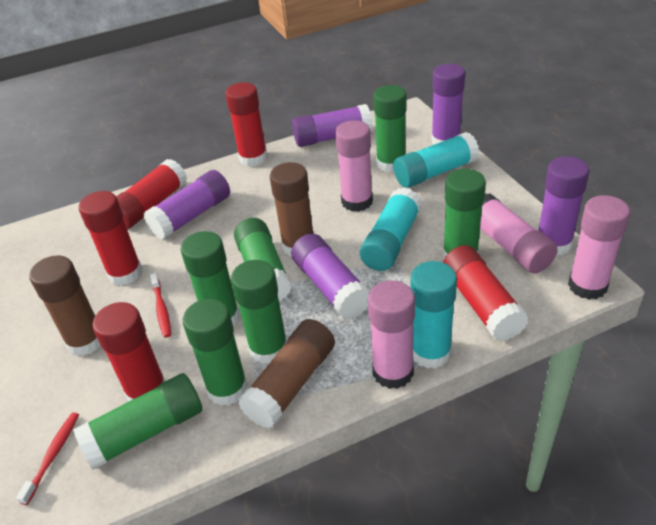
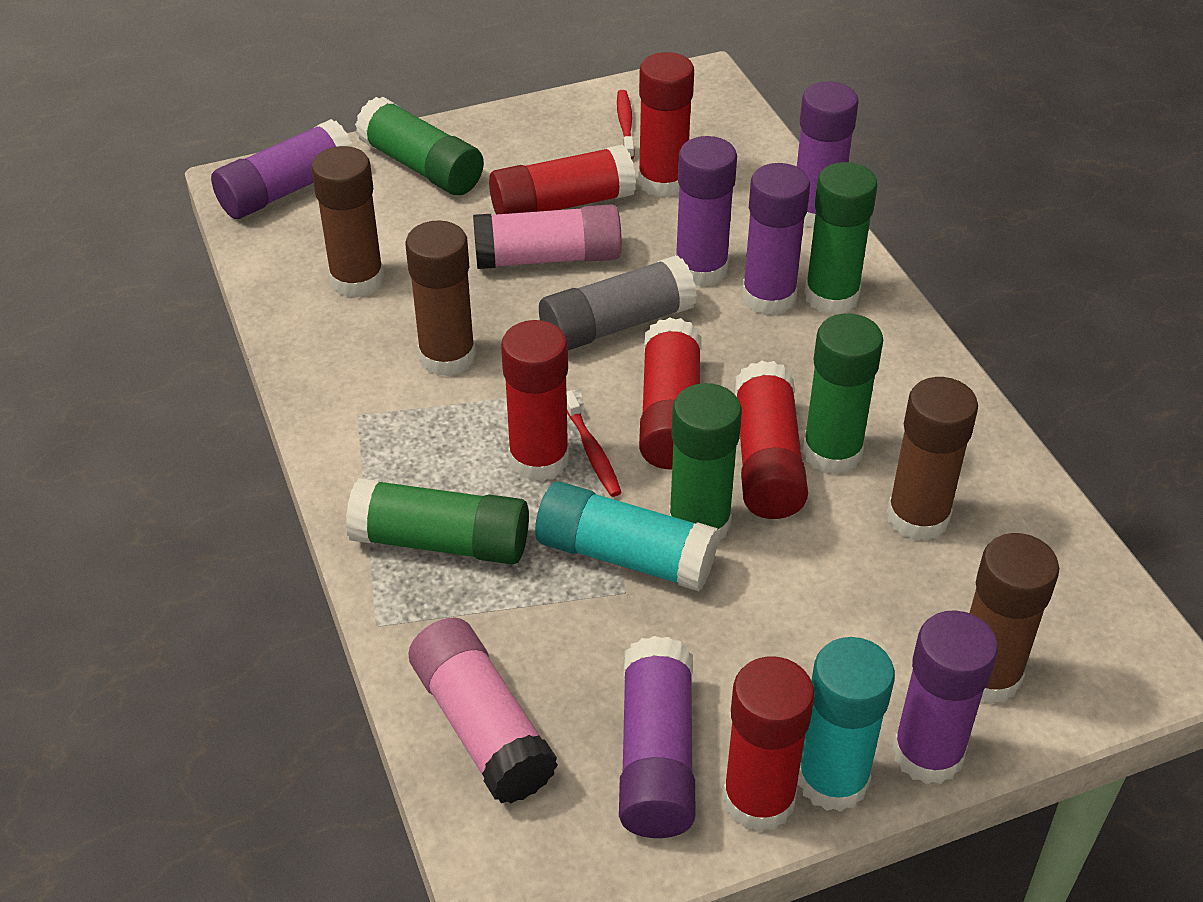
brown glue stick: [29,255,101,356] [238,319,335,429] [270,162,313,256] = 3 -> [311,146,384,298] [405,220,476,377] [887,377,978,541] [970,533,1059,704] = 4
green glue stick: [73,373,202,470] [181,231,240,326] [183,299,248,406] [231,260,287,364] [234,218,292,301] [373,85,406,173] [442,169,486,259] = 7 -> [346,478,529,564] [355,97,484,195] [669,383,742,544] [802,313,883,475] [804,162,878,315] = 5
grey glue stick: none = 0 -> [539,255,697,350] = 1
pink glue stick: [335,120,373,212] [368,280,415,389] [480,193,558,273] [568,195,630,300] = 4 -> [408,618,558,803] [473,204,622,269] = 2
purple glue stick: [144,170,230,240] [291,233,370,319] [292,104,372,147] [431,64,465,145] [538,156,589,255] = 5 -> [211,119,352,219] [619,636,696,838] [675,136,737,287] [742,163,810,315] [797,81,859,228] [892,610,998,784] = 6
red glue stick: [79,191,142,286] [92,302,165,402] [116,159,187,229] [225,82,268,166] [443,245,529,341] = 5 -> [489,145,636,214] [501,320,569,482] [638,52,694,197] [639,317,701,469] [723,656,815,832] [734,361,808,519] = 6
turquoise glue stick: [360,188,422,271] [393,132,479,188] [410,261,457,369] = 3 -> [535,482,719,591] [798,637,895,812] = 2

